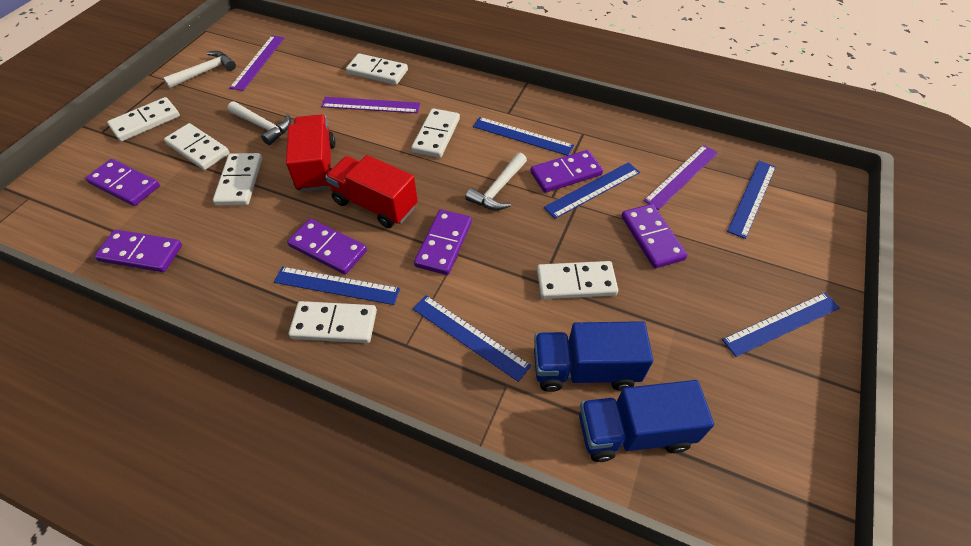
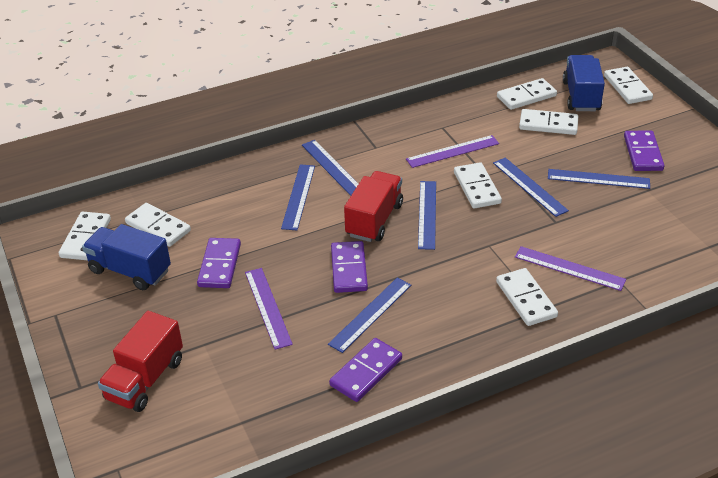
purple domino: [85,159,160,206] [94,230,182,272] [287,219,367,274] [414,210,472,275] [531,150,603,193] [621,204,688,268] = 6 -> [197,238,241,288] [329,338,402,402] [331,241,368,293] [624,131,664,171] = 4
white hammer: [163,51,236,88] [228,101,291,145] [465,153,527,210] = 3 -> none = 0

